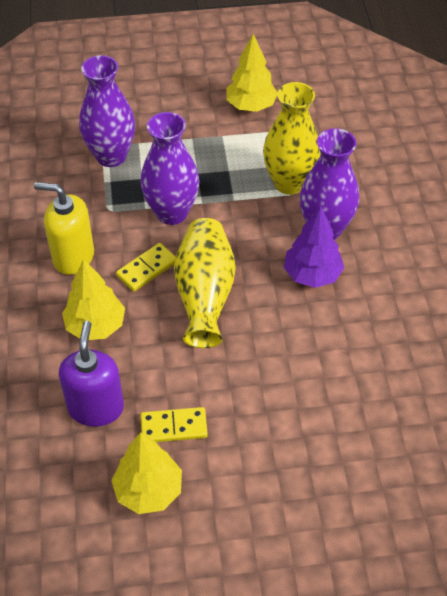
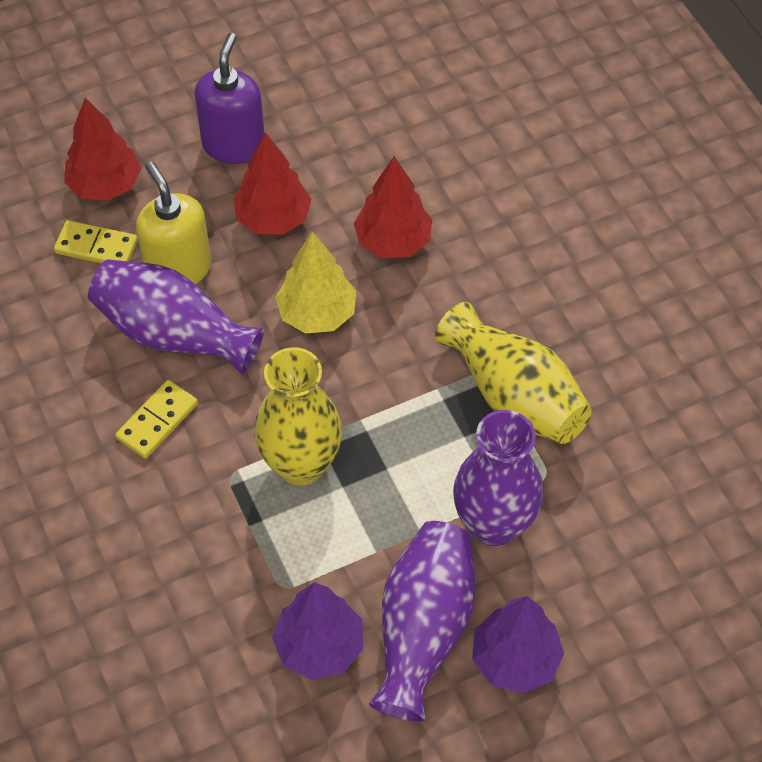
purple tree: [284,206,344,288] = 1 -> [272,582,363,680] [472,596,564,694] = 2
red tree: none = 0 -> [64,98,141,201] [233,132,312,235] [353,156,432,258] = 3
yellow tree: [62,259,125,340] [111,432,182,514] [226,34,277,112] = 3 -> [275,231,356,334] = 1

